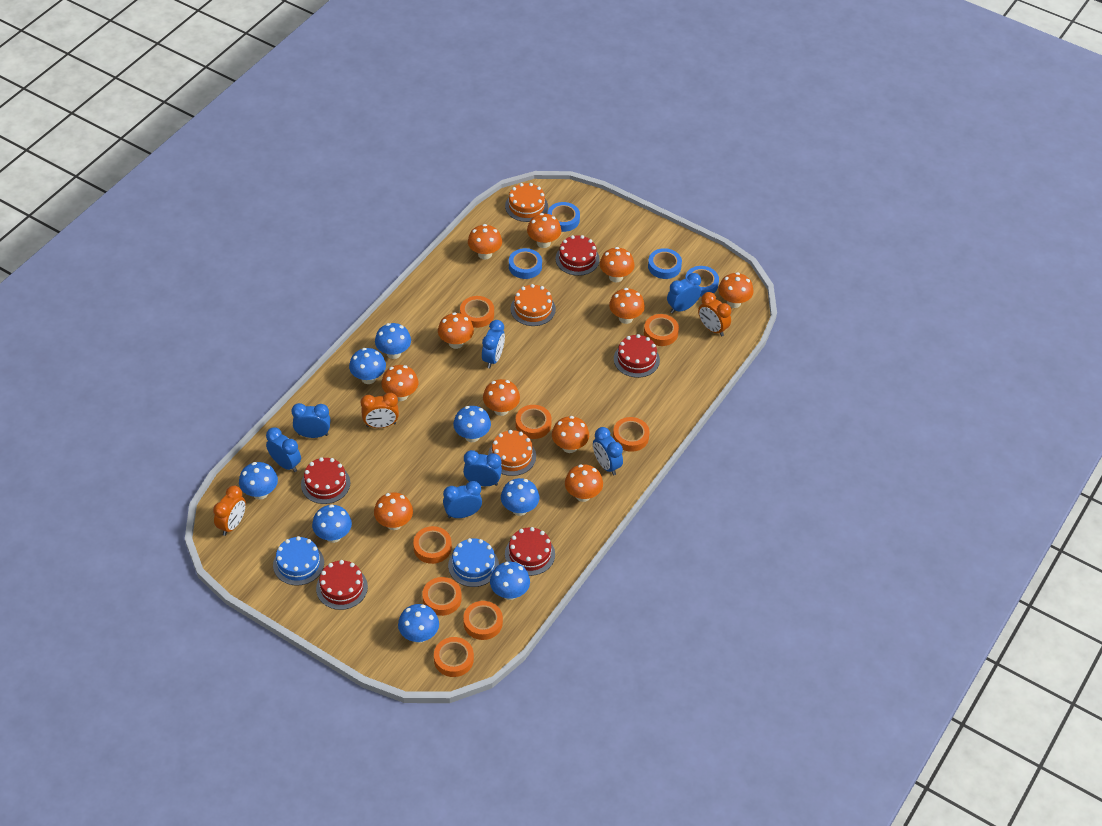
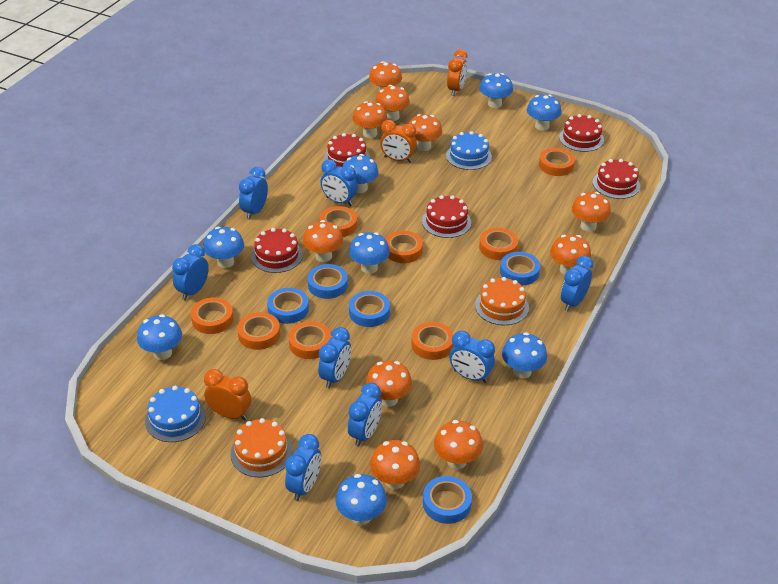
blue clock: [266,427,301,472] [291,403,331,438] [443,481,482,518] [463,450,502,486] [482,320,505,368] [593,427,623,475] [667,273,701,314] = 7 -> [172,244,209,301] [239,167,268,220] [285,434,321,501] [318,327,351,388] [321,160,358,206] [348,382,382,446] [450,331,495,383] [561,256,593,311] = 8
blue tape: [509,248,542,279] [547,202,580,232] [648,248,682,279] [685,266,719,297] = 4 -> [267,288,309,324] [308,264,348,299] [349,291,390,327] [423,476,472,524] [500,252,540,285] = 5
orange cake: [488,430,536,476] [505,183,548,222] [510,284,556,326] = 3 -> [230,418,293,477] [475,277,529,325] = 2
orange mushroom: [374,493,413,530] [381,365,418,401] [438,312,474,349] [468,224,502,260] [483,379,520,416] [527,213,561,248] [552,416,589,453] [565,464,603,502] [600,247,634,282] [609,288,645,324] [718,272,754,308] = 11 -> [303,220,343,262] [353,101,388,138] [366,360,412,407] [369,61,402,91] [370,440,420,489] [375,85,410,121] [409,114,442,151] [434,420,483,469] [550,234,591,275] [572,192,611,232] = 10

